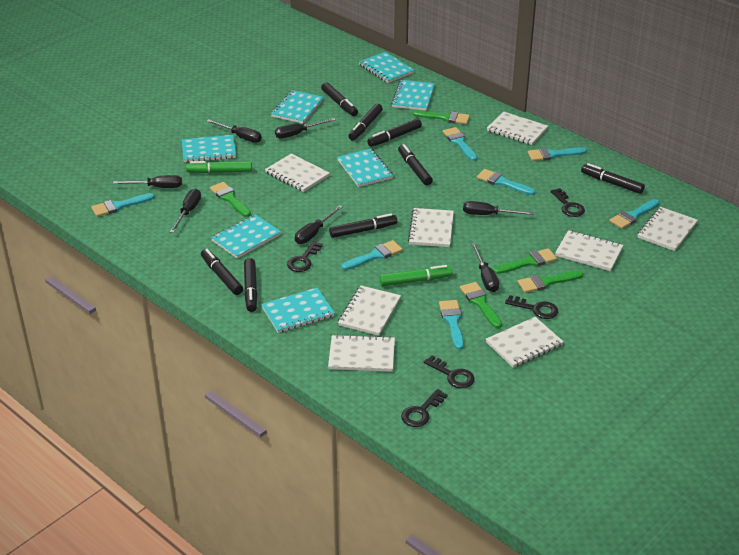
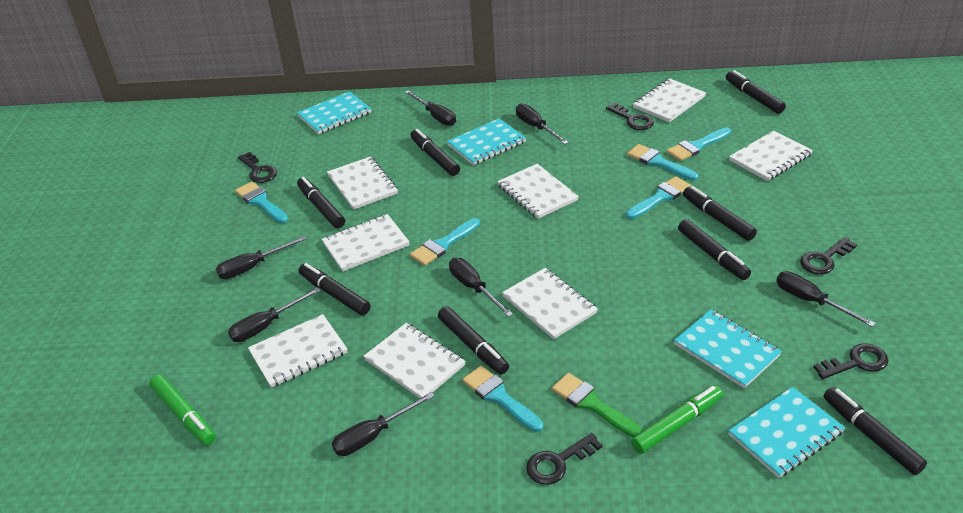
green brush: [210,182,251,217] [413,110,470,124] [460,282,502,328] [494,248,557,274] [518,271,583,293] = 5 -> [552,373,642,437] = 1
turquoise brush: [91,193,155,217] [341,240,403,270] [439,300,464,350] [443,127,477,161] [477,169,535,195] [528,147,587,161] [609,199,659,229] = 7 -> [235,181,288,223] [410,218,480,266] [462,366,543,432] [626,176,691,219] [627,144,698,180] [667,127,731,161] = 6
turquoise notebook: [182,135,236,162] [211,214,281,258] [261,287,335,333] [271,90,323,123] [337,149,393,187] [359,52,414,83] [391,80,435,111] = 7 -> [297,91,371,134] [447,119,526,165] [674,309,782,388] [728,387,845,478] = 4

